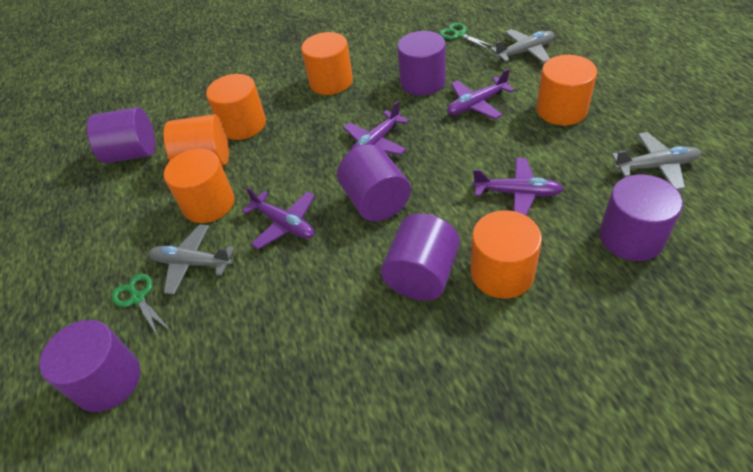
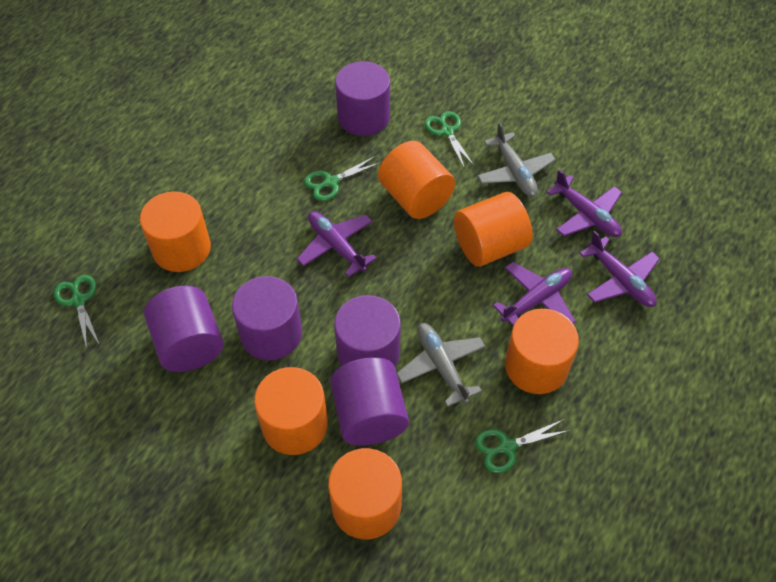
green scissors: [112,274,170,338] [439,23,495,50] = 2 -> [54,275,99,349] [304,156,380,201] [425,111,475,169] [475,419,570,473] = 4
grey plane: [149,224,234,295] [491,29,554,63] [611,132,701,190] = 3 -> [397,323,486,407] [477,122,556,197] = 2
purple cylinder: [39,320,140,412] [87,107,155,163] [337,145,411,222] [381,213,460,301] [397,31,446,96] [599,175,683,261] = 6 -> [144,286,224,372] [232,276,302,360] [330,357,409,446] [334,295,401,366] [335,61,390,136] = 5

